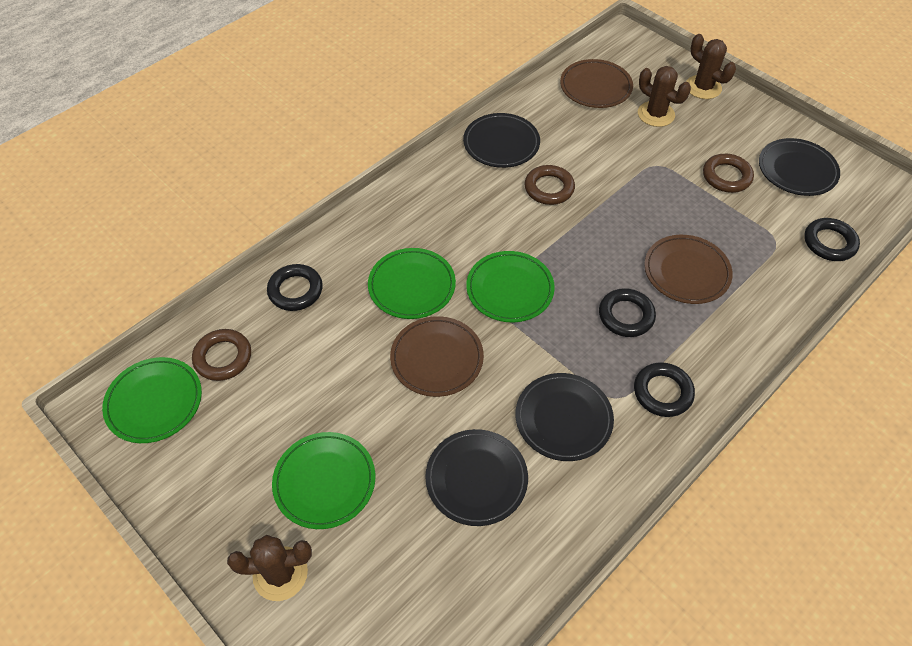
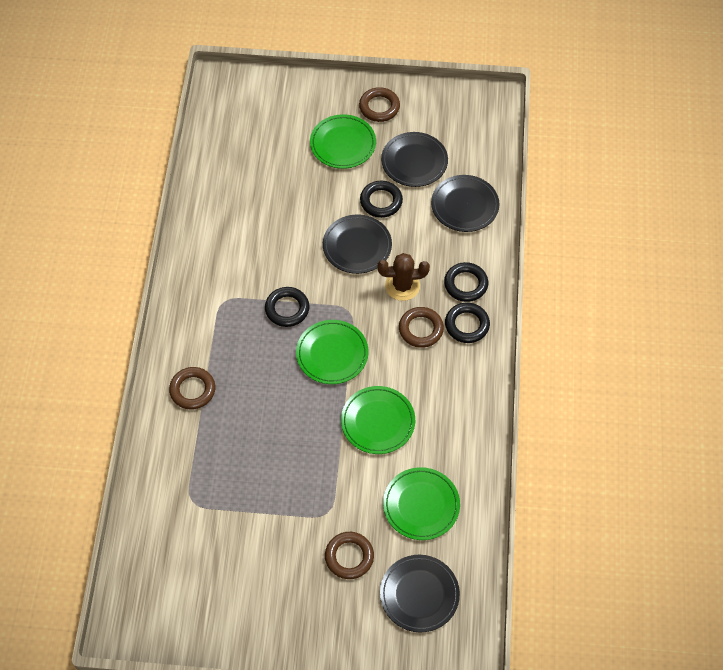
brown cactus: [227,535,312,601] [638,66,691,127] [686,34,736,99] = 3 -> [377,253,430,301] = 1
brown plate: [390,316,484,397] [560,59,633,108] [644,235,733,304] = 3 -> none = 0
brown ring: [192,329,251,381] [524,165,575,205] [703,154,754,193] = 3 -> [169,367,215,409] [325,532,374,579] [359,87,400,122] [399,307,444,348] = 4

